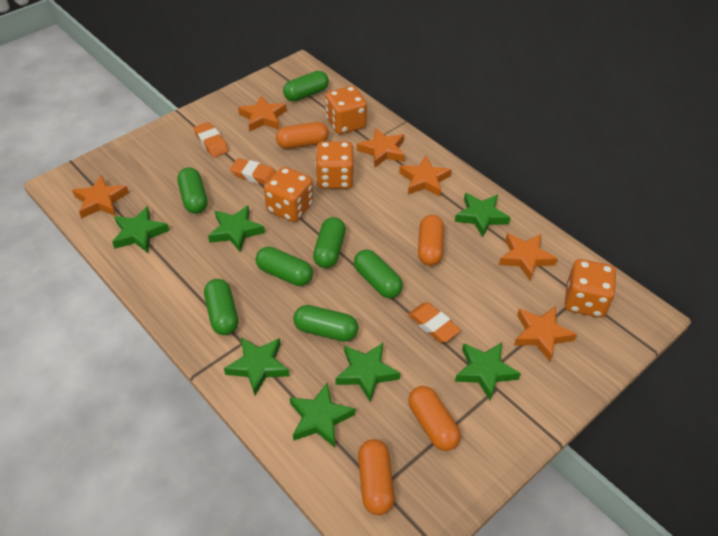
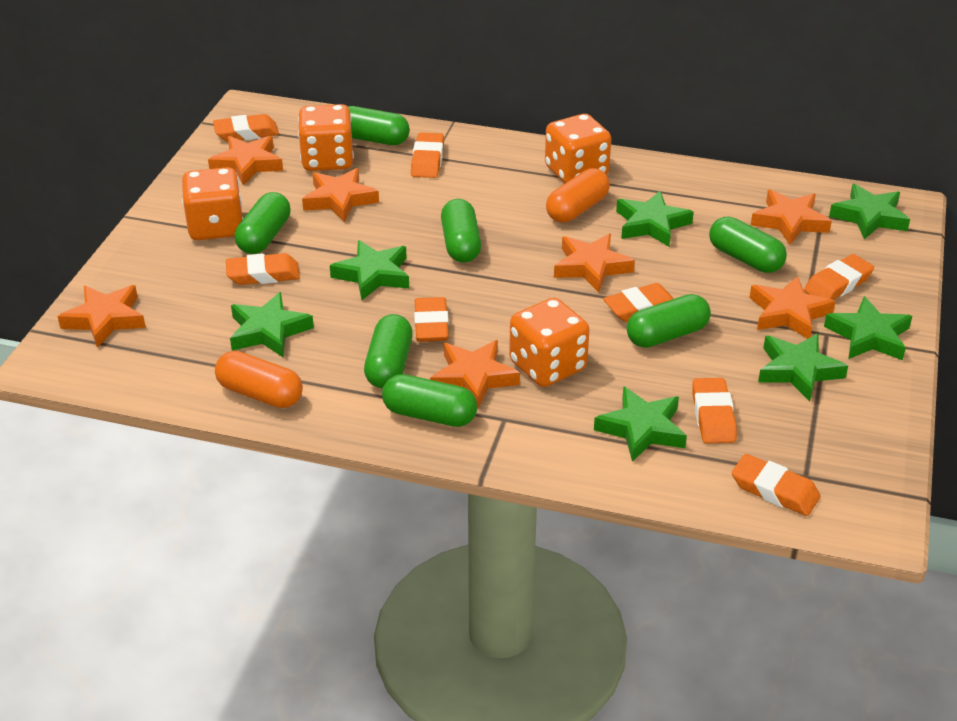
orange capsule: [276,122,329,149] [358,439,395,515] [408,386,461,451] [418,215,444,266] = 4 -> [215,351,303,408] [546,168,610,223] = 2
orange eraser: [194,122,229,157] [230,158,276,185] [408,302,461,343] = 3 -> [213,114,279,141] [226,253,300,285] [411,132,444,178] [414,297,449,342] [603,283,674,322] [692,378,737,443] [732,454,821,516] [804,254,874,300] = 8
orange star: [72,175,129,219] [238,95,287,132] [357,128,405,167] [399,156,451,196] [499,233,558,280] [514,306,577,362] = 6 -> [57,285,146,348] [208,136,283,186] [302,168,379,222] [430,340,520,409] [554,234,635,292] [749,276,836,339] [751,190,832,245] = 7

